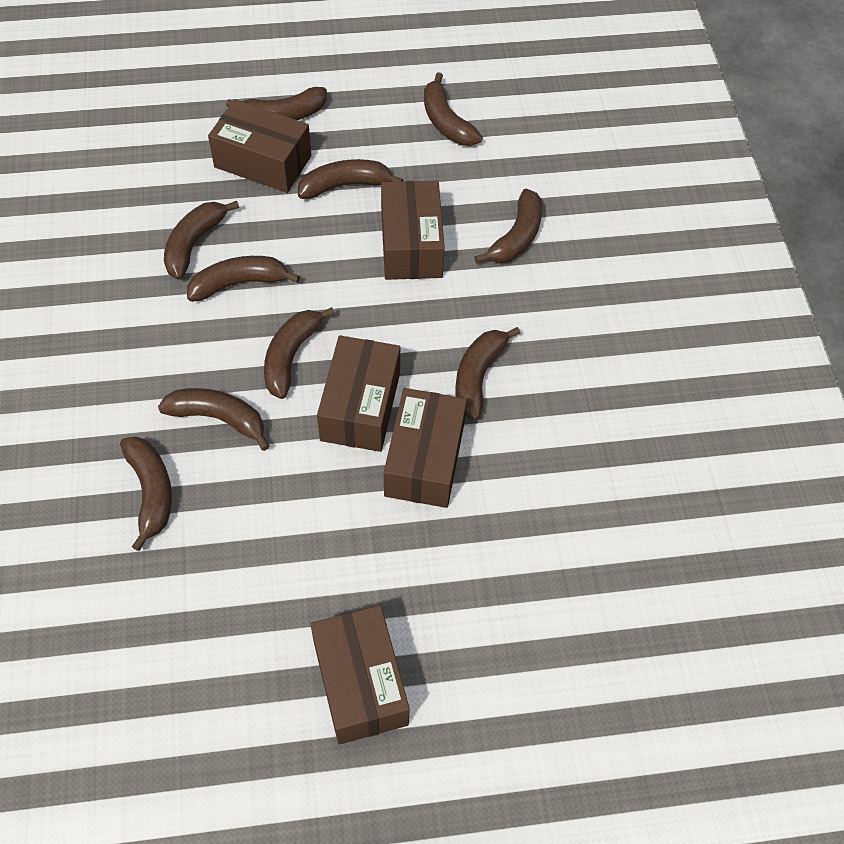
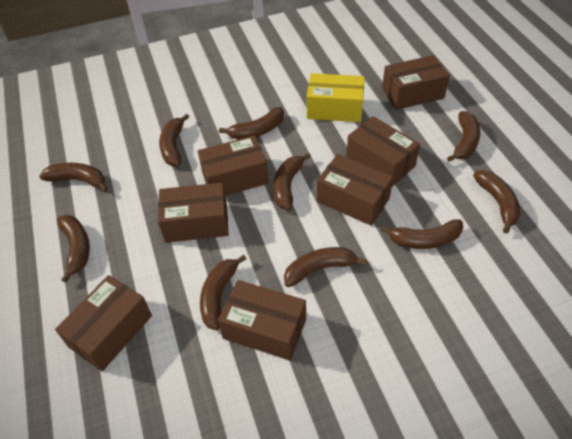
brown box: [208,99,311,193] [311,605,410,744] [317,335,400,452] [381,181,445,280] [384,388,467,508] = 5 -> [55,275,152,371] [158,182,229,243] [198,135,269,196] [218,280,306,361] [317,154,393,226] [346,116,420,187] [382,55,450,110] = 7
yellow box: none = 0 -> [307,73,365,122] = 1

